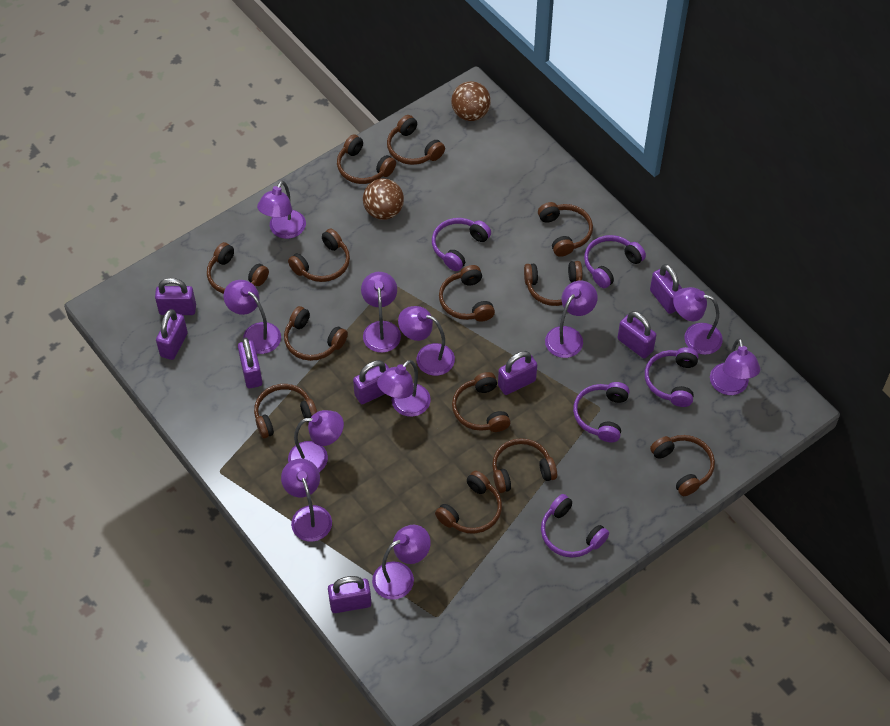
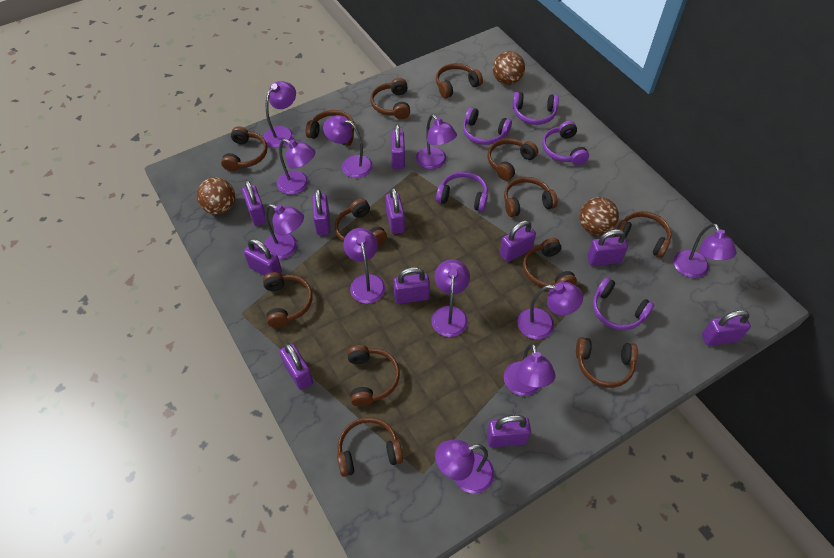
brown ball: [363,179,404,220] [451,81,491,121] = 2 -> [197,177,235,215] [493,51,525,85] [580,197,619,235] = 3
purple padlock: [155,278,196,315] [156,309,188,360] [238,337,262,388] [328,576,371,613] [353,360,389,404] [498,351,537,395] [617,311,656,359] [650,264,682,314] = 8 -> [242,180,266,226] [244,239,282,276] [280,343,313,390] [312,189,330,235] [385,187,405,234] [391,124,405,169] [393,267,430,304] [487,415,531,448] [500,220,536,262] [587,229,628,266] [702,310,751,346] = 11

